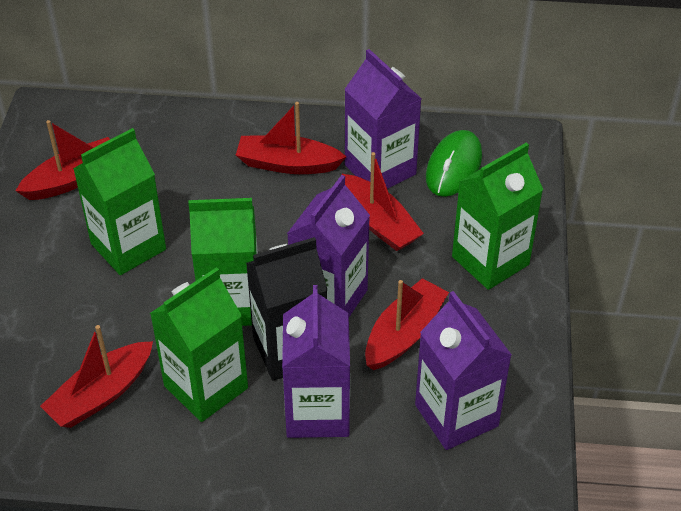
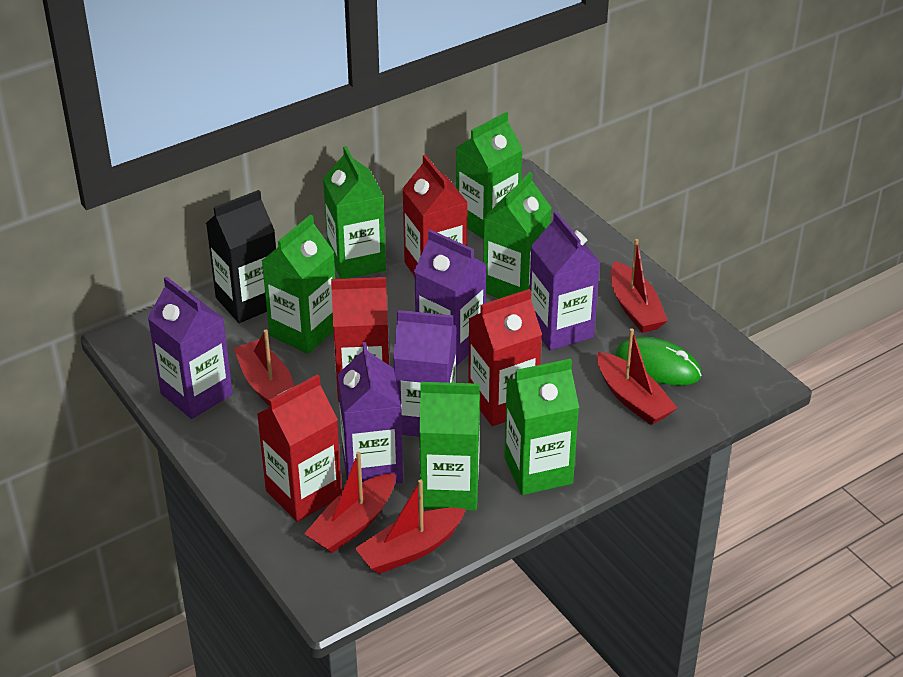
green carton: [73,128,166,275] [150,267,248,422] [188,198,258,326] [452,142,543,290] = 4 -> [262,215,335,354] [323,146,386,279] [419,382,480,511] [456,112,523,239] [483,172,552,299] [504,359,579,495] = 6
purple carton: [282,285,350,438] [287,175,370,317] [345,49,422,189] [415,291,512,450] = 4 -> [148,276,233,419] [338,342,403,484] [393,310,457,436] [414,230,487,366] [529,211,600,351] = 5
red carton: none = 0 -> [257,374,342,522] [331,277,390,401] [402,154,468,276] [468,289,542,426] = 4

